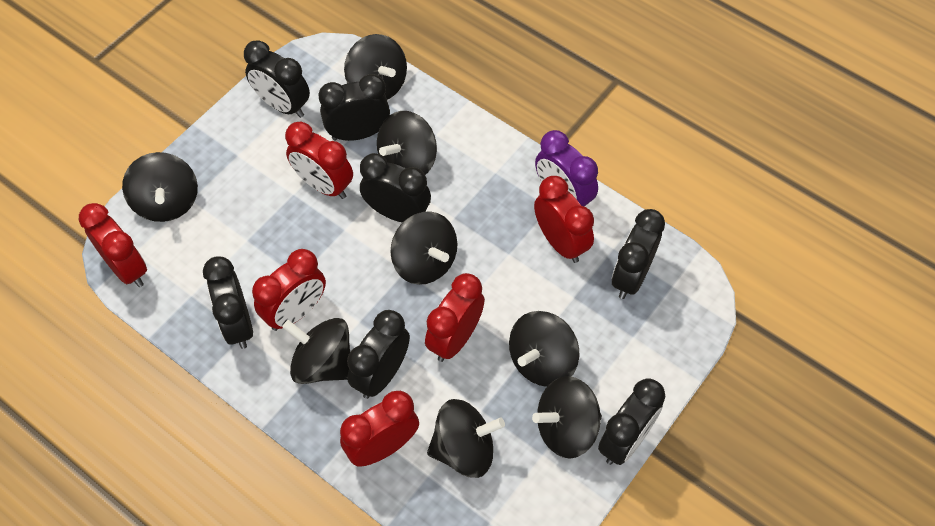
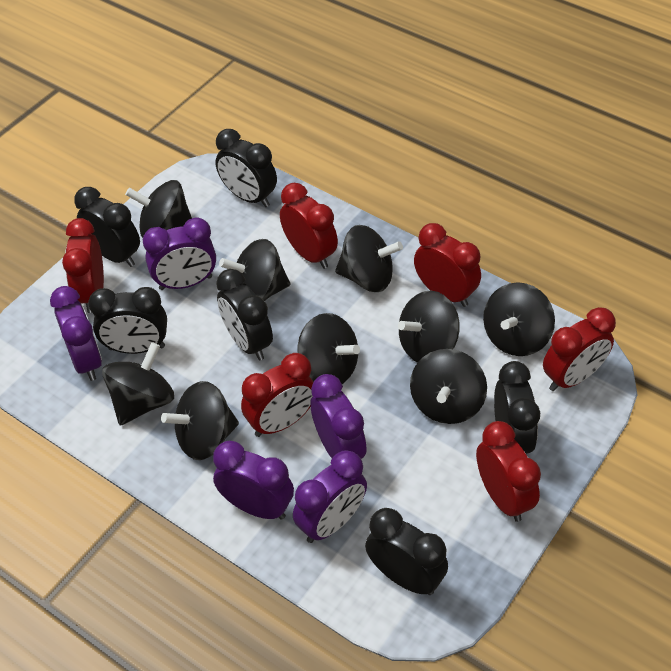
black clock: [203,256,253,349] [244,40,310,118] [319,74,390,141] [347,310,410,399] [360,153,431,223] [598,378,665,465] [612,209,665,299] = 7 -> [75,187,140,267] [88,287,167,354] [215,129,277,207] [216,269,273,360] [365,508,448,595] [494,361,540,454] = 6
black spinning top: [122,152,198,222] [282,318,350,384] [344,34,407,100] [377,111,437,175] [391,211,457,285] [427,399,505,478] [509,311,579,387] [532,376,602,458] = 8 -> [102,342,174,425] [125,180,192,238] [161,381,239,460] [219,239,290,301] [297,313,360,384] [335,225,403,292] [398,291,460,363] [410,349,487,424] [483,282,555,356] = 9
purple clock: [535,130,598,206] = 1 -> [50,286,102,381] [143,217,216,290] [213,441,294,520] [293,450,367,543] [310,374,367,459] = 5

